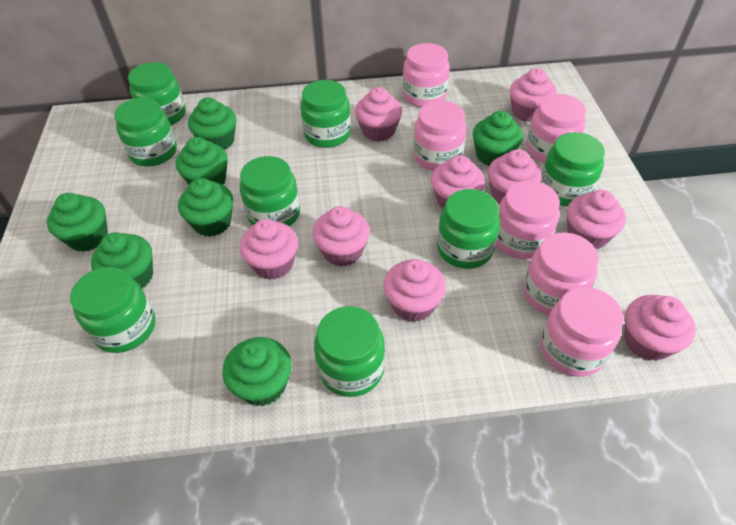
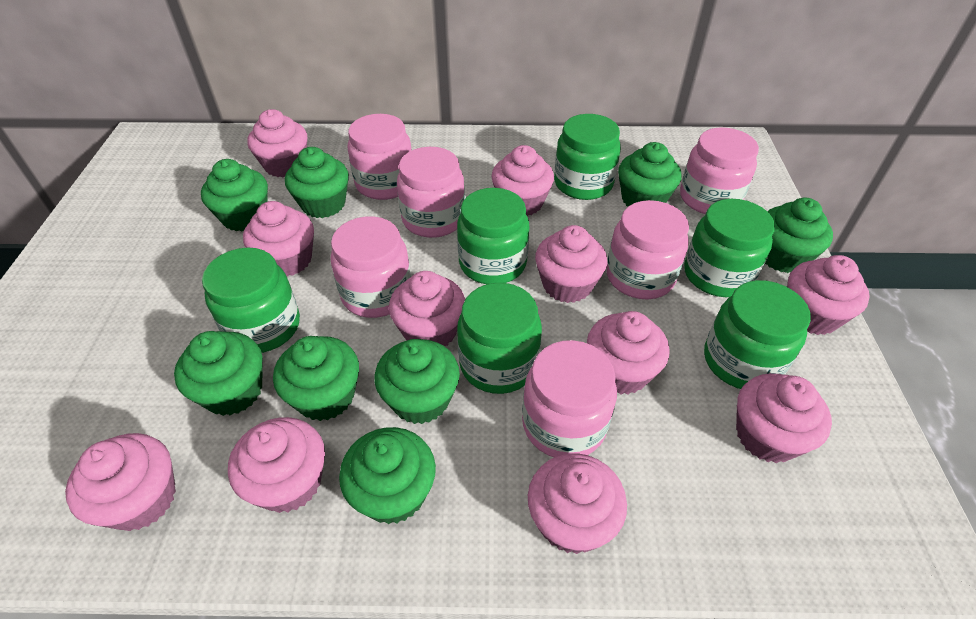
green cupcake: [47,193,108,252] [91,232,153,289] [176,137,228,185] [178,178,233,237] [188,97,236,150] [222,337,291,406] [473,111,523,166] = 7 -> [174,331,263,416] [201,159,268,231] [273,336,359,421] [285,147,349,218] [339,427,436,524] [374,339,460,424] [618,142,681,206] [765,197,833,273] = 8
green jar: [70,267,155,353] [114,97,177,167] [128,62,186,125] [240,156,300,226] [300,80,351,148] [314,306,385,397] [437,189,500,269] [541,132,605,206] = 8 -> [202,248,300,353] [457,188,529,284] [457,283,542,394] [554,114,621,200] [684,199,775,297] [704,280,811,389] = 6
pink cupcake: [239,219,298,280] [312,206,370,267] [355,87,402,142] [383,259,446,322] [431,155,485,210] [488,149,541,204] [510,68,557,122] [567,190,626,249] [624,295,696,361] = 9 -> [65,433,176,531] [228,417,325,513] [243,201,314,276] [247,109,307,178] [389,271,465,346] [491,145,554,216] [528,453,627,554] [535,225,607,303] [587,311,670,395] [736,373,832,463] [787,255,870,335] = 11

